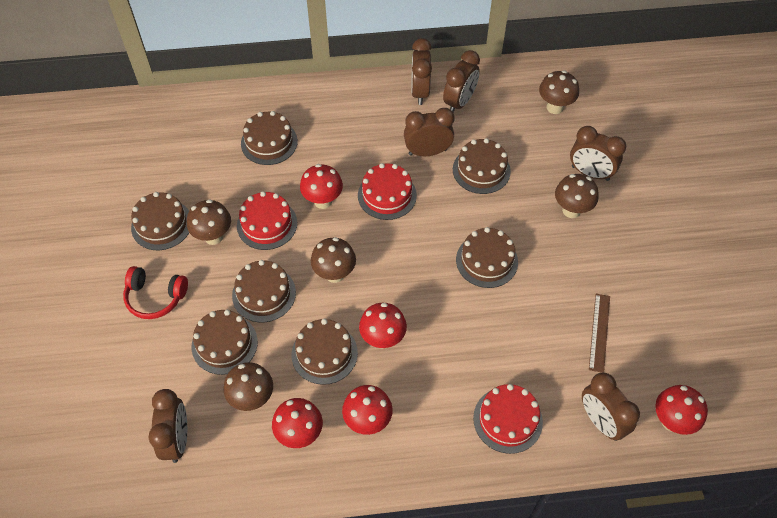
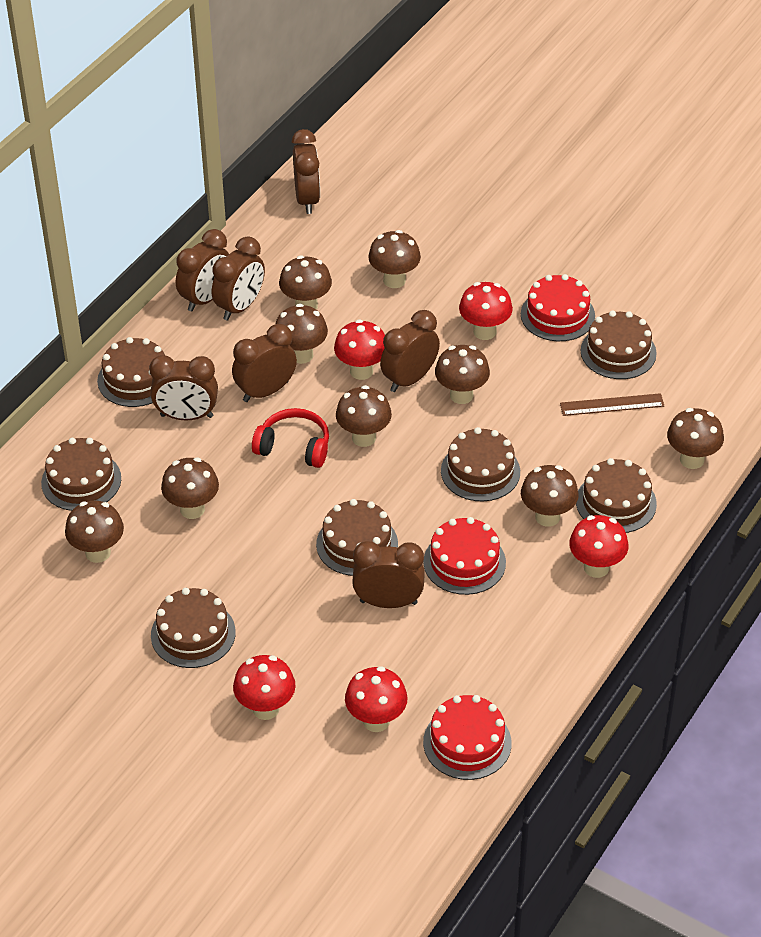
brown clock: [148,389,187,463] [404,108,454,156] [411,38,432,105] [443,50,480,112] [570,126,626,181] [582,372,640,441] = 6 -> [149,355,218,421] [176,229,229,311] [212,236,265,320] [232,324,297,402] [291,129,320,214] [352,541,425,608] [380,310,440,392] = 7
brown mushroom: [187,199,231,245] [224,362,273,411] [311,237,356,283] [539,70,579,114] [555,174,599,218] = 5 -> [65,501,124,563] [161,457,219,519] [276,304,328,364] [279,256,332,310] [336,385,392,447] [368,230,421,288] [435,345,490,404] [521,465,579,527] [667,408,724,469] = 9

